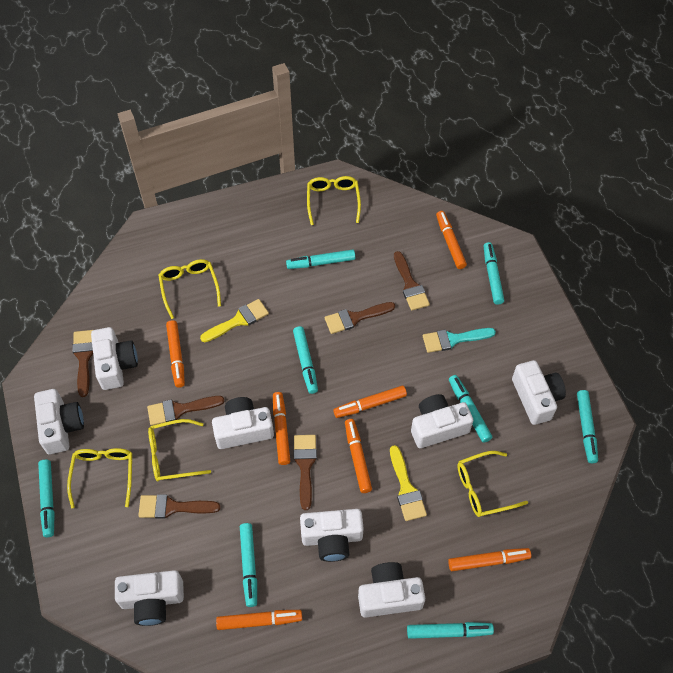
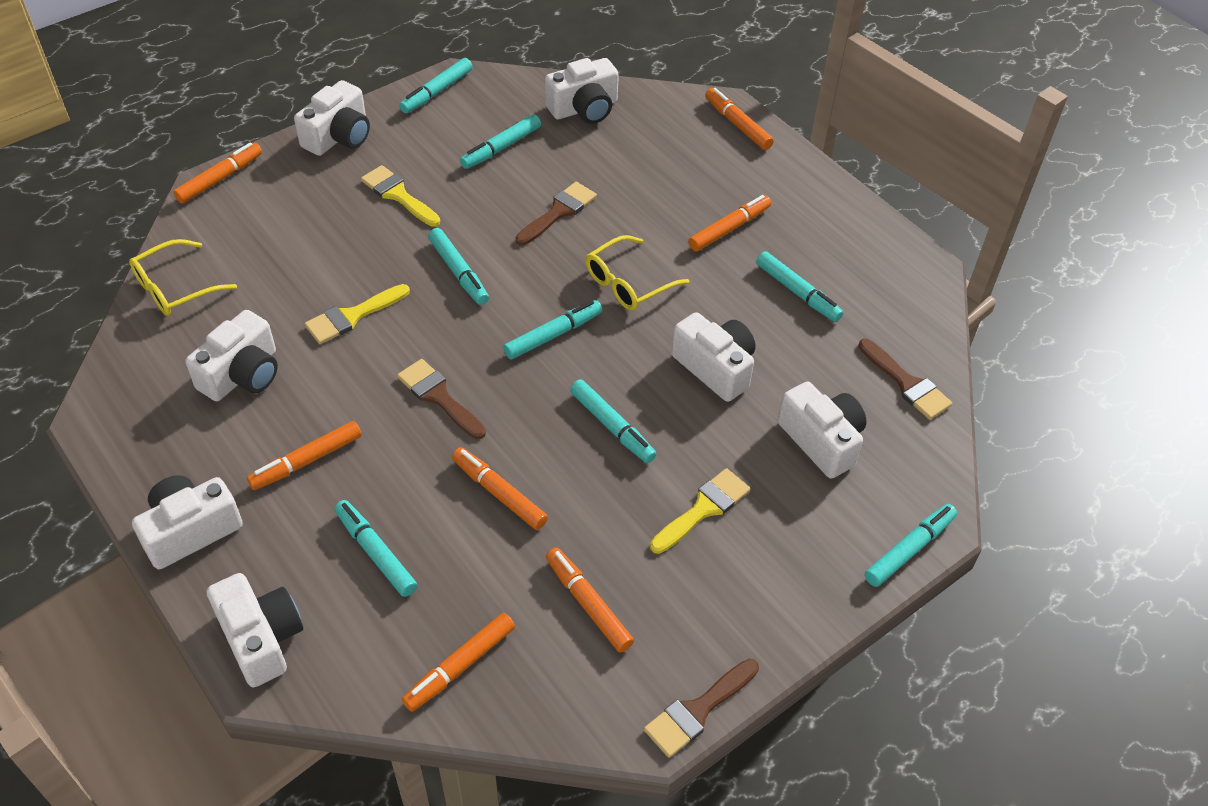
brown brush: [72,330,93,397] [138,494,221,519] [147,396,225,426] [294,435,317,510] [325,302,395,334] [394,251,430,311] = 6 -> [397,359,486,439] [516,182,597,246] [644,659,759,758] [858,339,952,420] = 4
turquoise brush: [423,328,496,353] = 1 -> none = 0
white camera: [34,389,84,454] [91,327,138,390] [115,570,184,626] [212,397,274,449] [300,509,364,562] [358,562,425,617] [411,394,474,448] [512,360,566,425] = 8 -> [132,475,243,569] [185,310,278,401] [207,573,303,687] [294,80,370,156] [545,58,619,124] [671,312,756,402] [778,382,867,479] = 7
yellow brush: [200,299,269,342] [390,445,427,521] = 2 -> [304,284,410,344] [361,165,440,227] [650,468,750,554] = 3
yellow glasses: [67,448,132,508] [148,419,211,481] [158,259,221,319] [307,176,361,225] [457,451,528,517] = 5 -> [129,239,237,316] [586,235,689,310] = 2

